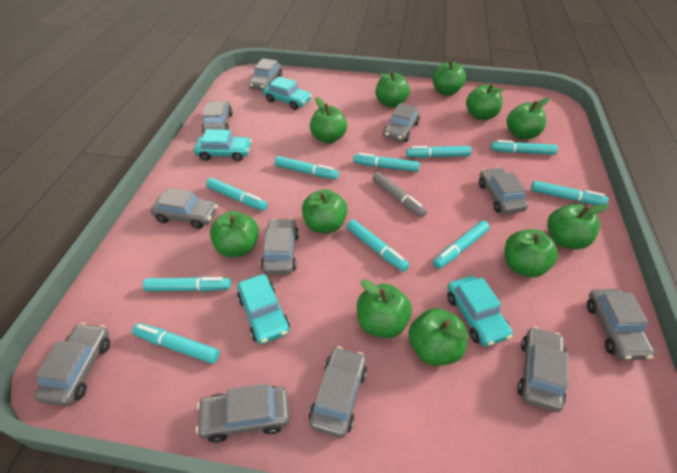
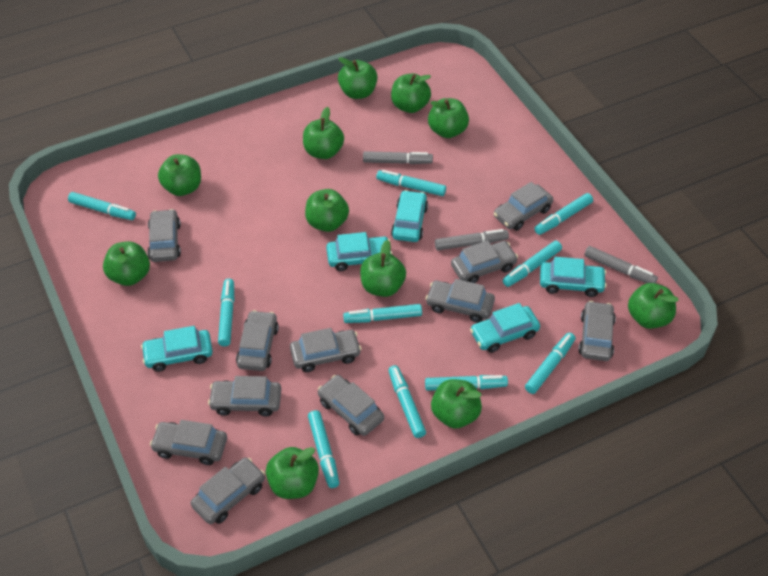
grey marker: [372,172,427,218] = 1 -> [363,151,433,164] [435,229,509,250] [584,246,658,283] = 3
turquoise car: [194,129,252,161] [237,274,290,344] [263,76,312,110] [447,276,513,347] = 4 -> [141,326,213,372] [326,232,392,271] [391,190,428,242] [470,303,540,353] [540,257,607,297] = 5

